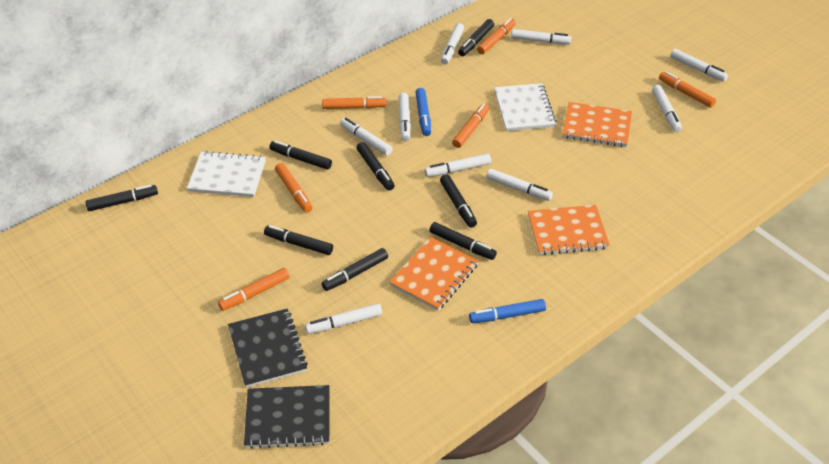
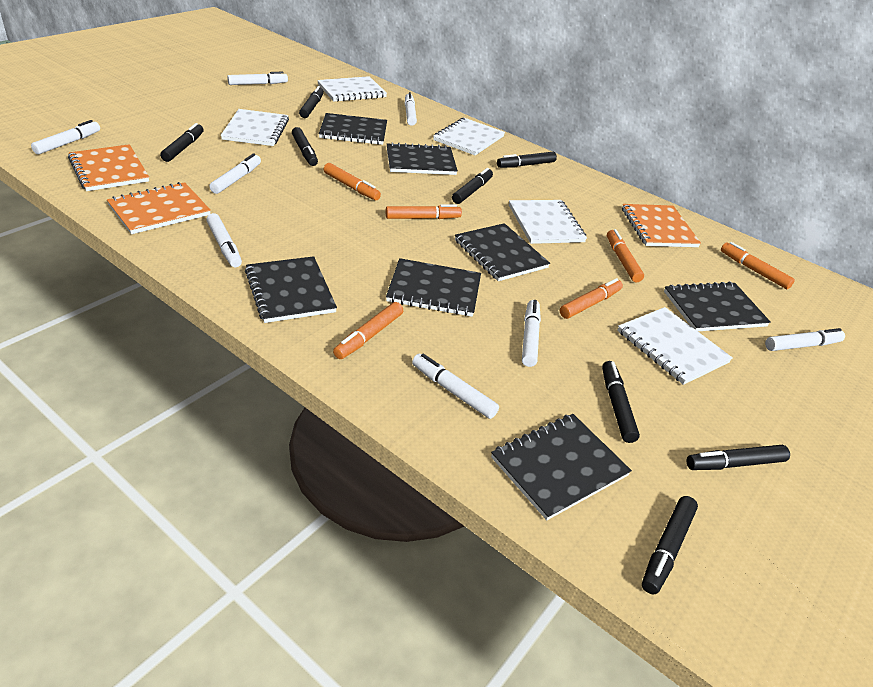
black notebook: [228,309,308,388] [244,385,330,449] = 2 -> [245,256,337,323] [319,113,387,145] [386,258,481,317] [387,142,458,175] [455,223,550,281] [491,414,632,520] [664,282,771,331] = 7
blue marker: [415,88,431,136] [469,299,546,323] = 2 -> none = 0
white marker: [305,303,382,334] [340,118,393,156] [398,93,411,141] [425,153,491,177] [441,23,464,64] [486,169,553,201] [511,29,572,44] [652,85,682,132] [670,49,728,82] = 9 -> [31,120,100,155] [206,213,242,267] [209,154,261,194] [227,72,288,85] [405,92,417,126] [412,354,499,419] [522,300,541,367] [765,328,845,351] = 8
white notebook: [187,151,266,197] [494,83,556,131] = 2 -> [221,109,289,146] [317,76,387,102] [433,118,505,155] [509,200,587,244] [617,307,733,385] = 5

